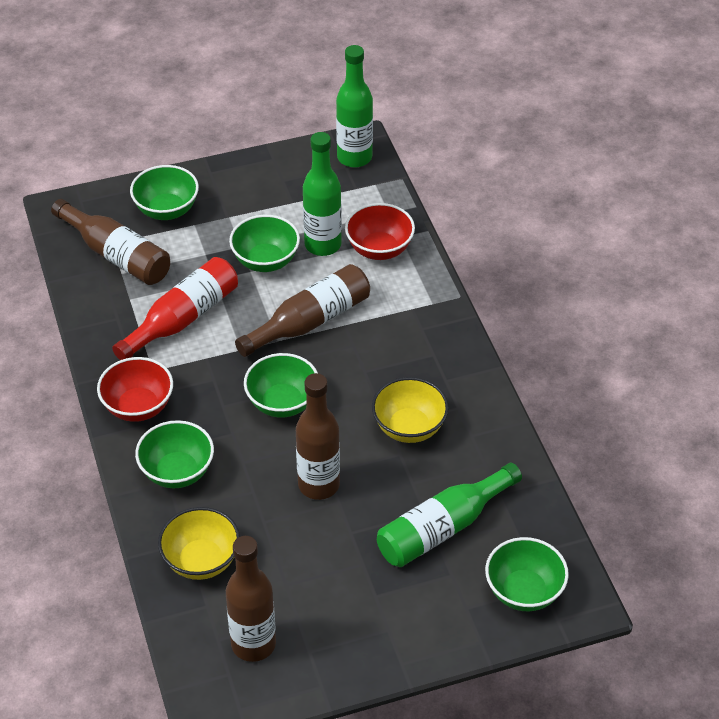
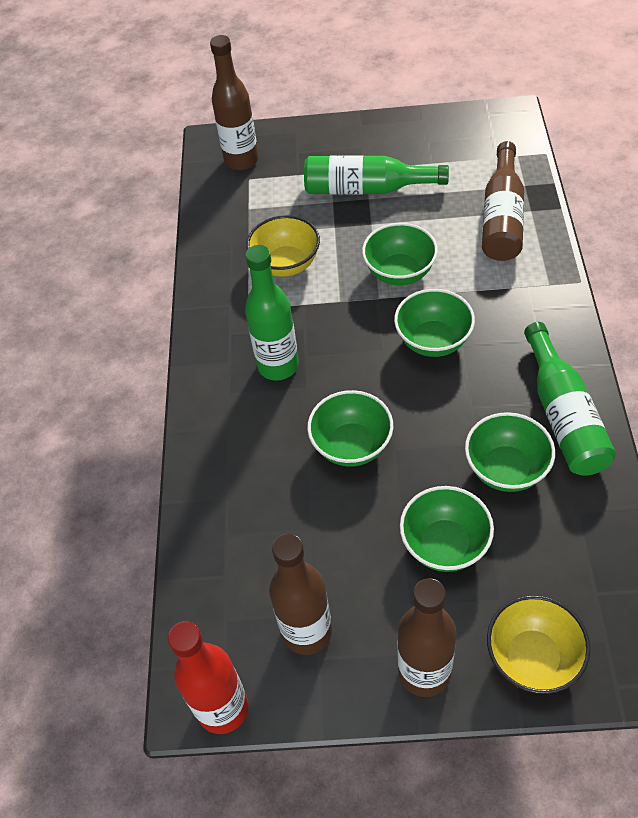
red bowl: [97,357,173,422] [345,203,415,260] = 2 -> none = 0

